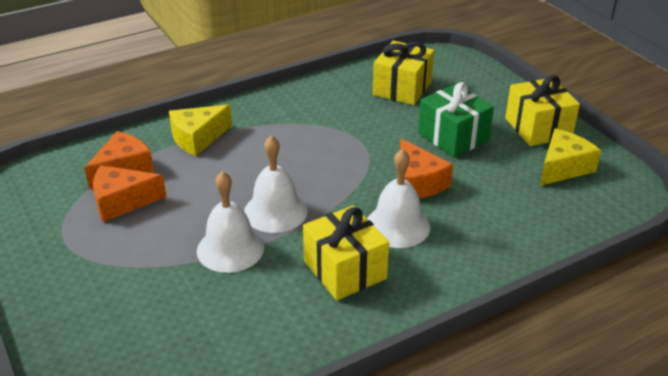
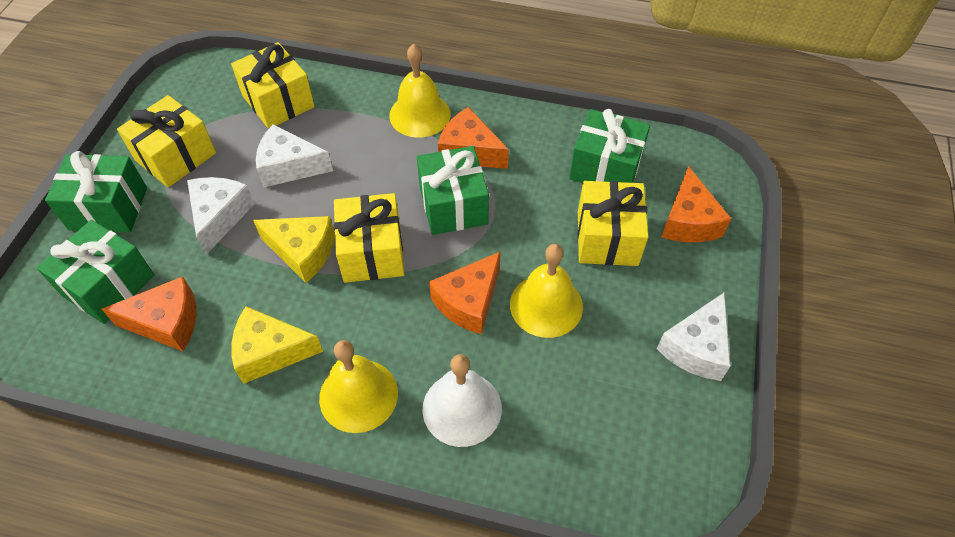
green gift: [418,82,494,158] = 1 -> [37,220,154,324] [45,151,147,233] [417,146,489,235] [569,109,650,183] = 4
orange cheese: [84,131,154,190] [93,165,166,222] [400,139,453,198] = 3 -> [102,276,196,351] [429,251,501,334] [438,107,509,169] [662,166,731,242] = 4
white bell: [197,171,264,273] [244,135,308,233] [367,149,430,248] = 3 -> [423,354,502,447] = 1
white cheese: none = 0 -> [187,177,255,255] [256,124,333,187] [657,292,731,381] = 3
yellow bell: none = 0 -> [319,340,398,433] [389,44,451,138] [510,244,583,338] = 3
yellow gift: [303,205,389,300] [373,41,434,105] [505,75,580,146] = 3 -> [117,95,216,188] [231,42,315,129] [334,193,405,283] [577,181,648,266] = 4

